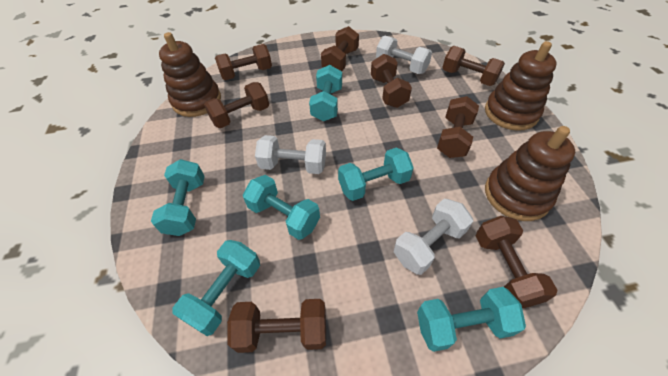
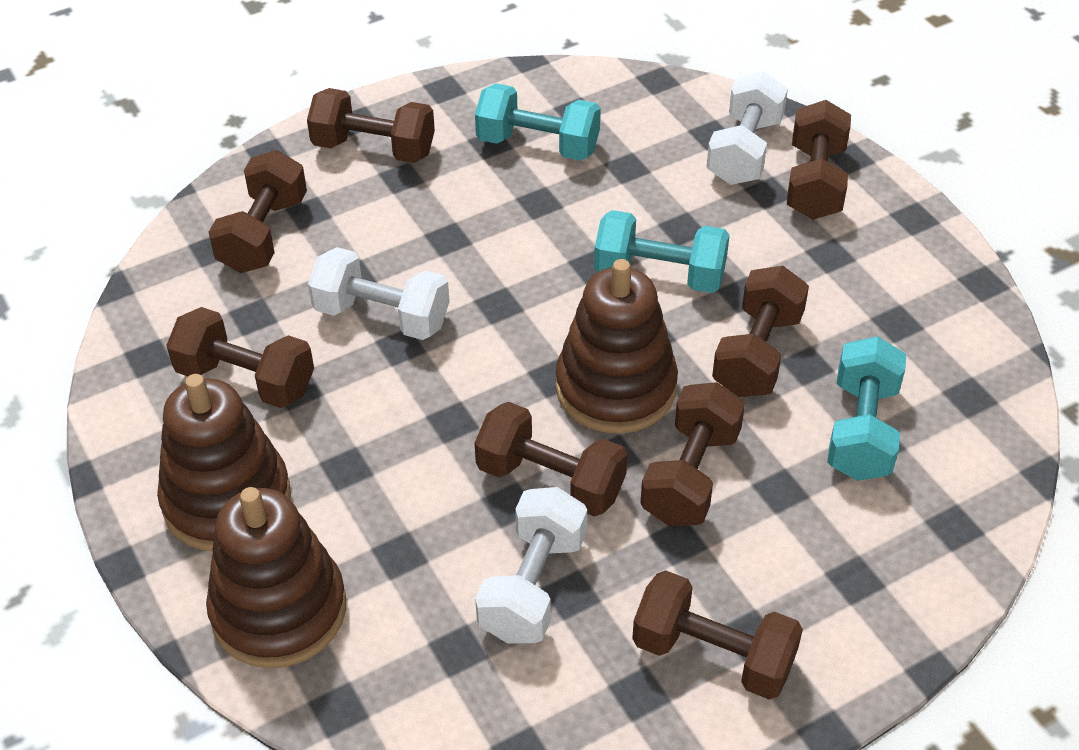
turquoise dumbbell: [151,159,205,236] [172,240,260,336] [243,175,320,240] [309,65,342,121] [338,147,414,201] [417,287,526,352] = 6 -> [475,83,601,161] [594,210,730,293] [827,336,906,481] = 3

